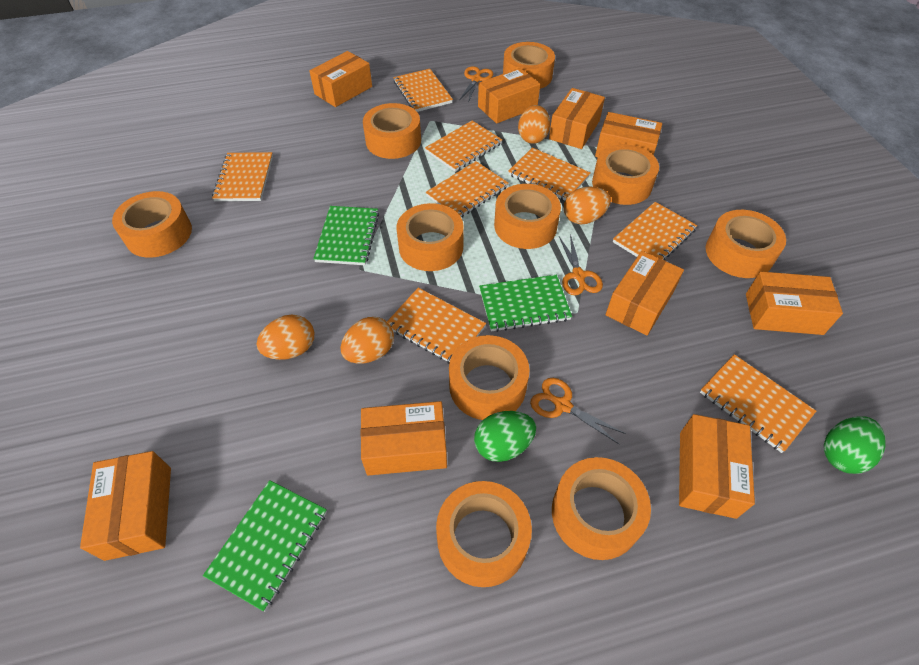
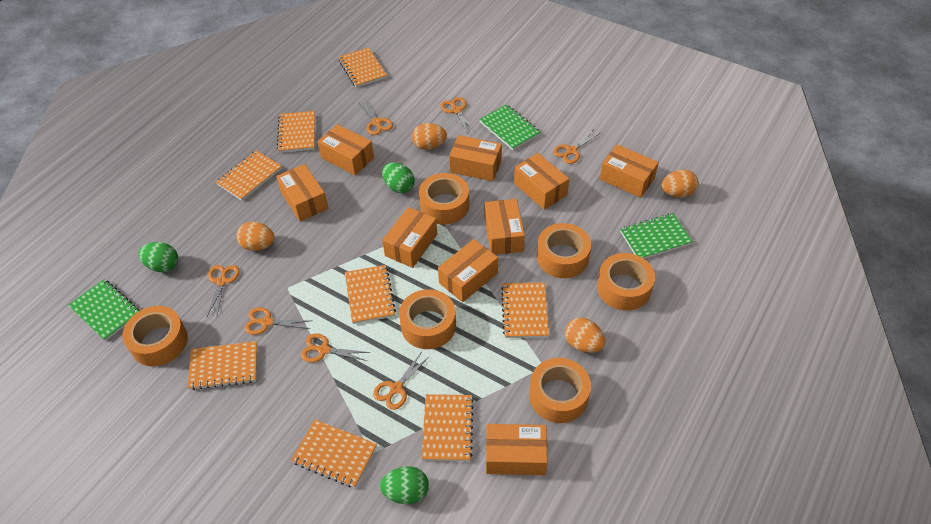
green egg: [474,411,536,462] [824,416,886,474] = 2 -> [138,242,178,272] [380,466,429,504] [382,163,414,193] = 3
orange scissors: [460,66,493,103] [530,378,626,445] [559,234,603,295] = 3 -> [207,265,239,316] [244,307,312,335] [301,333,370,362] [358,99,393,135] [373,353,430,410] [441,97,475,134] [553,130,600,164] = 7
orange tape: [112,191,192,258] [363,103,421,159] [396,203,464,271] [436,481,532,587] [449,335,529,420] [494,184,561,249] [503,42,555,89] [552,457,651,560] [592,144,659,205] [706,210,786,278] = 10 -> [123,306,188,366] [399,289,456,349] [419,173,469,224] [529,358,591,423] [537,223,591,278] [597,253,655,311] = 6

